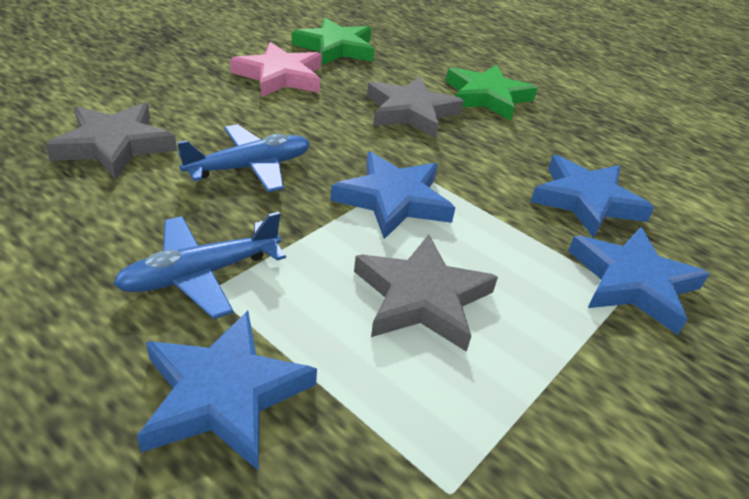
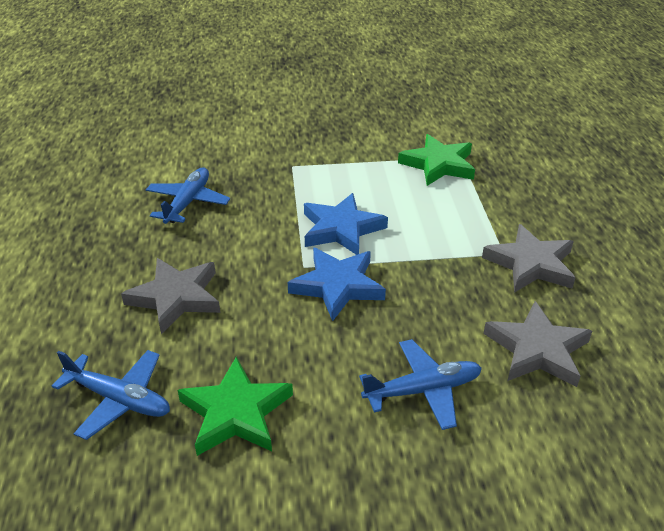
blue plane: [113,212,286,319] [177,124,310,192] = 2 -> [52,350,170,440] [146,167,230,224] [359,339,482,430] = 3
blue star: [137,311,317,471] [331,152,456,239] [530,155,655,238] [568,227,710,335] = 4 -> [288,248,386,321] [304,193,388,255] = 2
pink star: [230,42,322,97] = 1 -> none = 0

